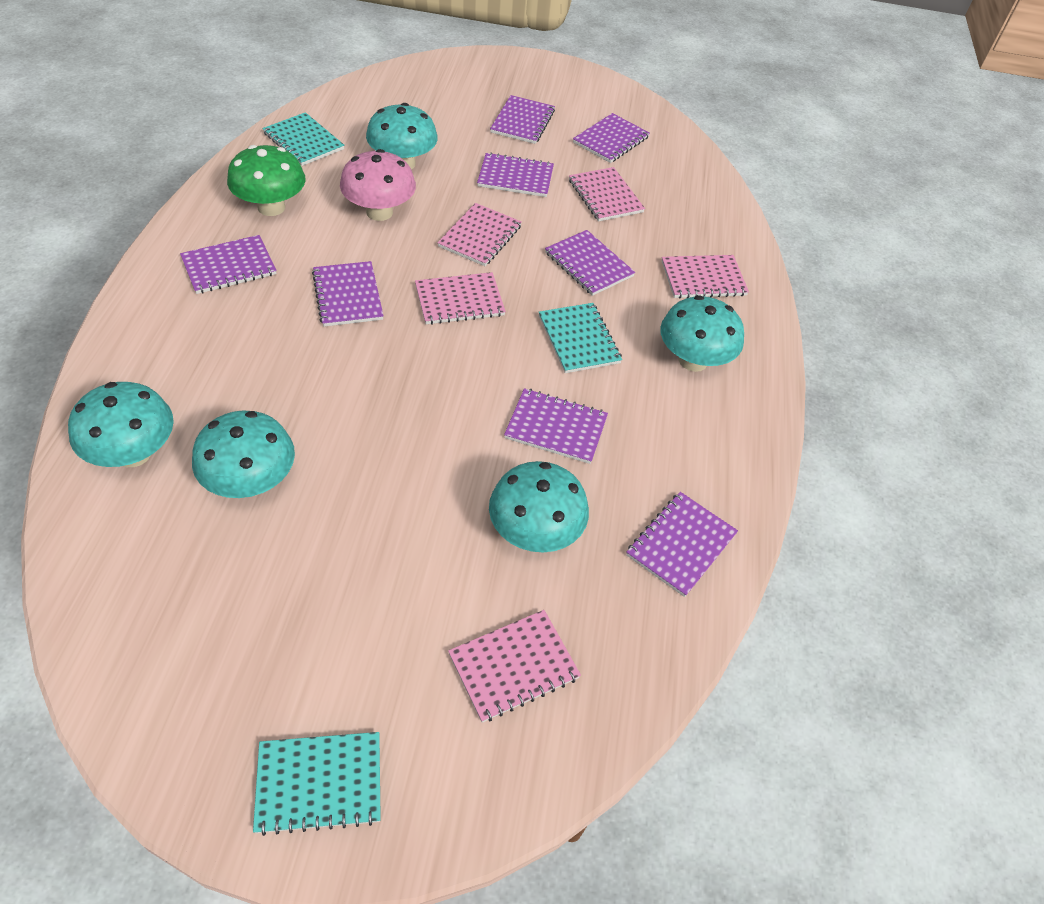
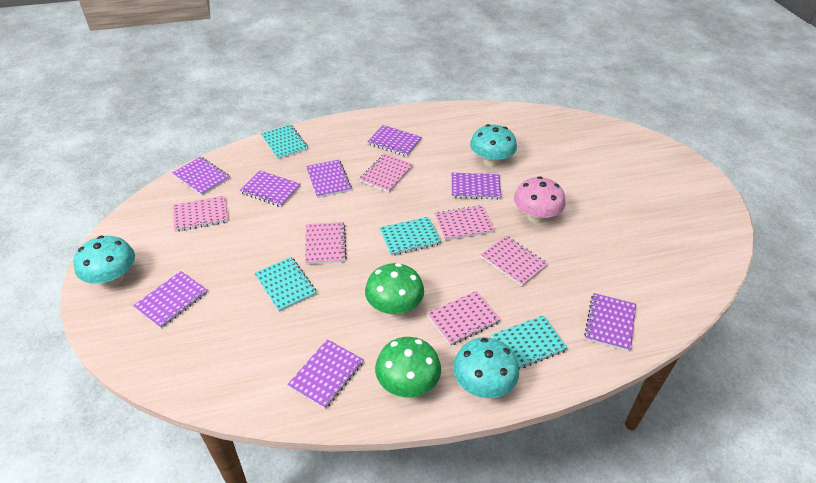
green mushroom: [227,145,306,216] = 1 -> [365,263,424,315] [375,337,441,398] = 2
pink notebook: [415,272,506,325] [437,203,522,266] [448,610,581,723] [569,167,645,222] [662,255,749,298] = 5 -> [173,196,228,232] [305,222,347,265] [360,153,413,193] [427,291,501,346] [434,205,495,241] [480,236,548,286] = 6
turquoise mushroom: [68,382,174,467] [192,411,295,498] [366,103,438,170] [489,461,589,552] [660,295,744,372] = 5 -> [74,236,135,286] [453,337,519,398] [470,124,517,167] = 3
turquoise notebook: [253,732,381,836] [263,112,345,166] [539,303,622,373] = 3 -> [255,257,317,312] [261,124,308,159] [379,217,441,256] [492,315,568,370] = 4

